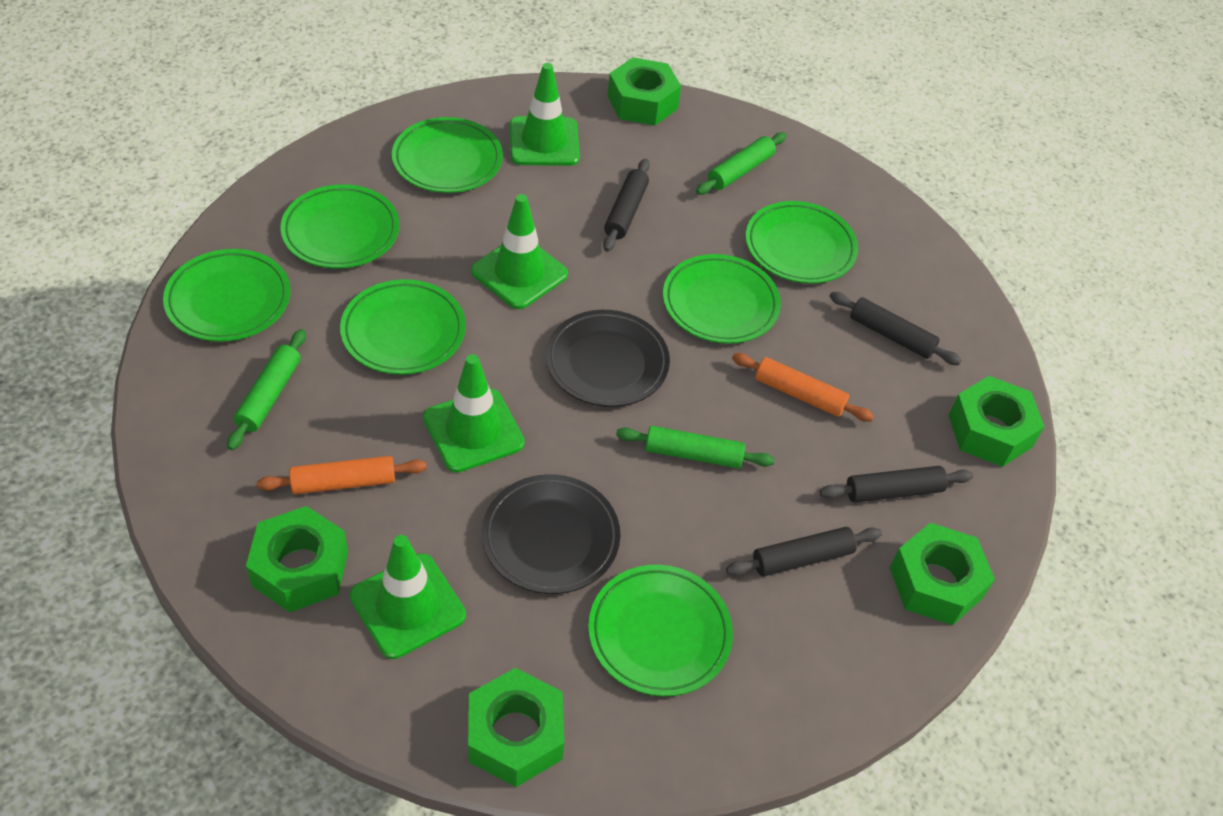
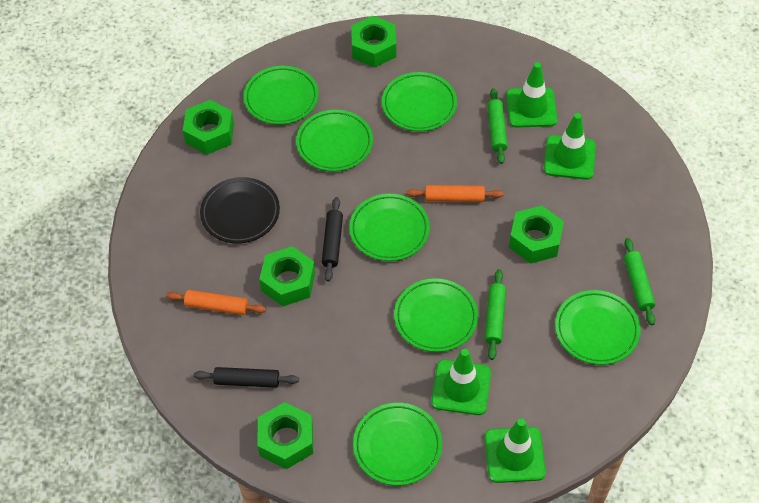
black plate: [482,474,620,594] [546,310,670,407] = 2 -> [200,177,280,243] = 1
black rolling pin: [603,159,650,252] [726,527,882,576] [819,466,973,502] [829,292,962,365] = 4 -> [194,367,299,388] [322,197,343,282] = 2

